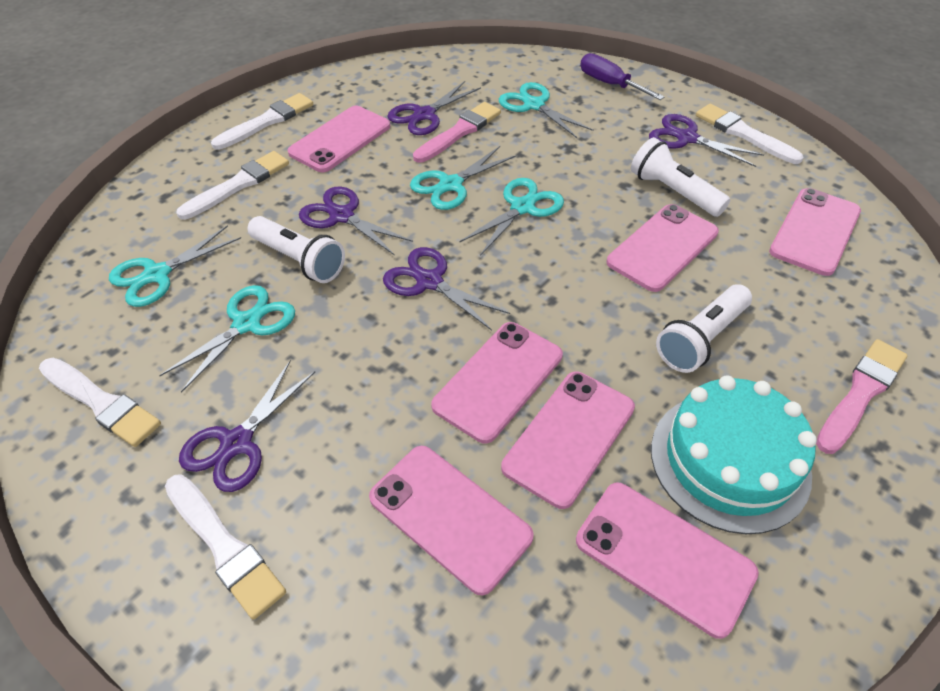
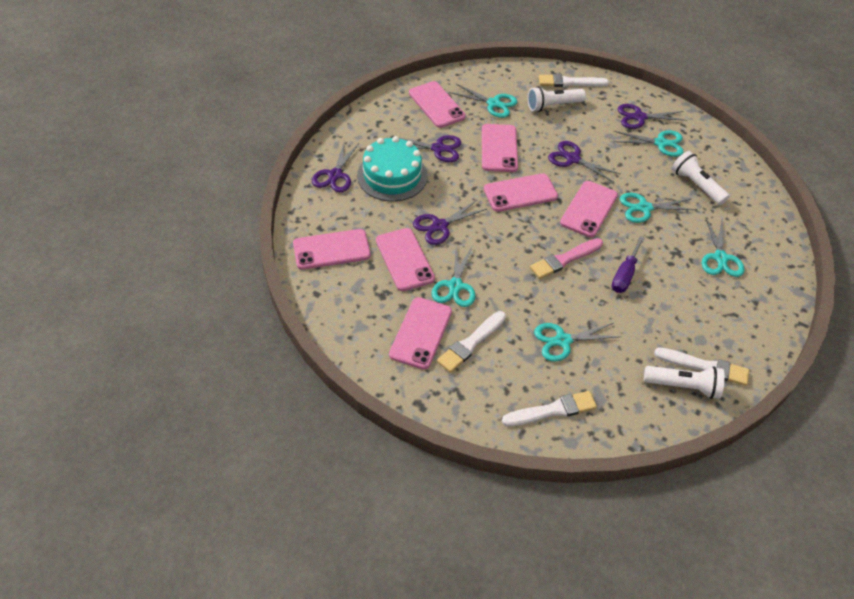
pink brush: [413,102,501,163] [816,339,908,454] = 2 -> [530,238,603,279] = 1
turquoise scissors: [109,225,241,307] [159,285,295,393] [410,146,517,210] [459,178,564,256] [499,82,594,138] = 5 -> [431,245,476,307] [449,84,517,118] [534,323,620,362] [614,130,683,157] [620,193,696,223] [702,218,745,277] = 6
white brush: [39,358,161,447] [165,474,286,620] [176,151,289,220] [211,93,313,150] [696,104,803,164] = 5 -> [437,311,506,373] [502,391,597,426] [539,74,609,87] [654,347,749,386] = 4

